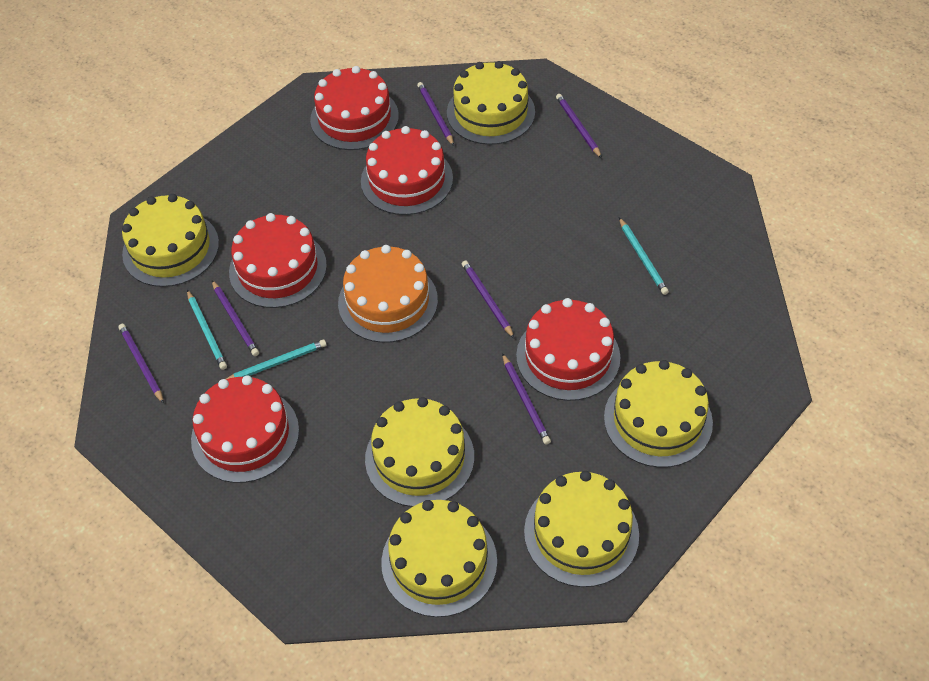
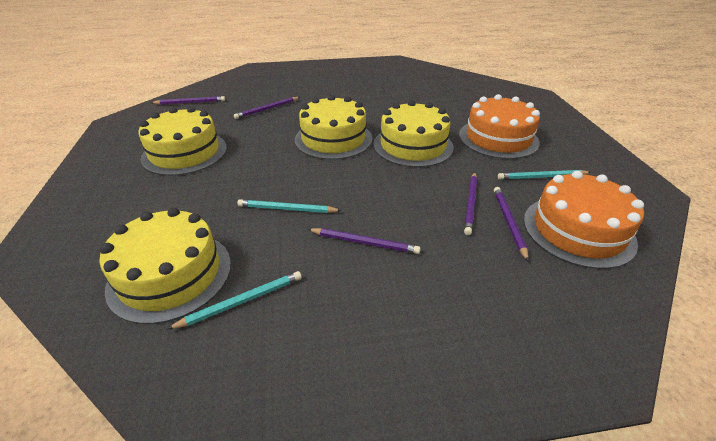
orange cake: [338,245,438,343] = 1 -> [459,94,540,159] [524,171,644,269] = 2
purple pencil: [118,324,164,404] [212,280,259,356] [417,82,454,146] [462,260,514,338] [502,353,551,444] [556,94,602,158] = 6 -> [151,96,225,105] [234,97,300,119] [308,228,421,254] [464,172,477,235] [494,187,529,262] = 5
red cake: [191,375,299,483] [229,213,327,308] [310,66,399,150] [361,126,453,215] [516,298,620,401] = 5 -> none = 0
yellow cake: [122,194,219,287] [365,397,474,507] [381,500,497,617] [447,61,535,145] [524,471,639,587] [604,360,713,468] = 6 -> [99,207,231,324] [138,107,227,176] [295,95,372,160] [373,100,454,167] = 4

